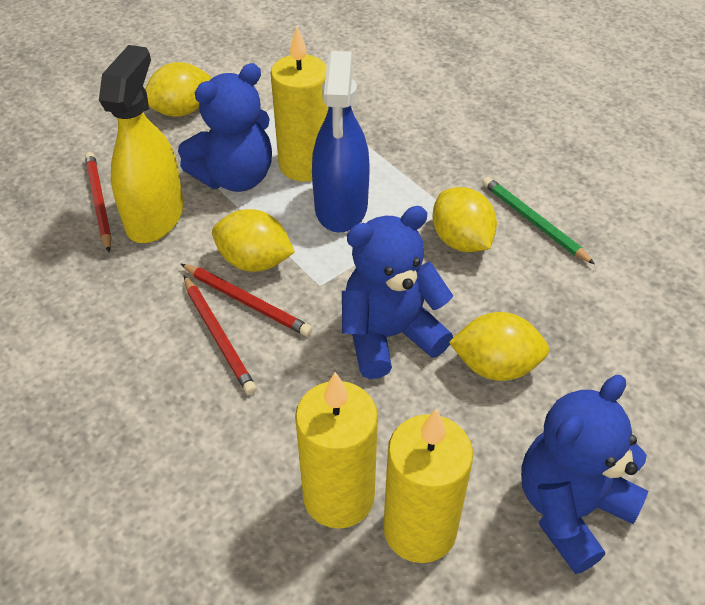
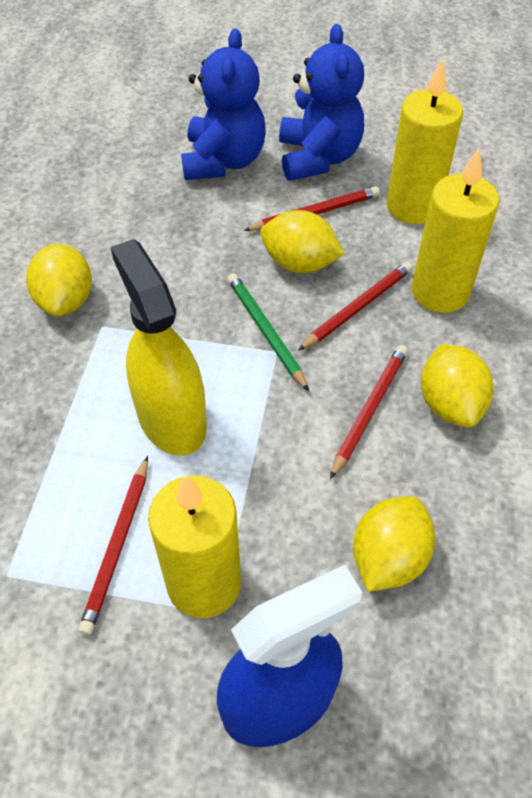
blue teddy bear: [178,63,272,192] [342,206,453,379] [521,375,648,574] = 3 -> [181,28,266,180] [279,24,364,181] = 2
red pencil: [85,152,112,252] [181,264,312,336] [184,276,257,395] = 3 -> [78,456,148,635] [243,186,380,231] [298,262,412,351] [330,345,408,479] = 4

